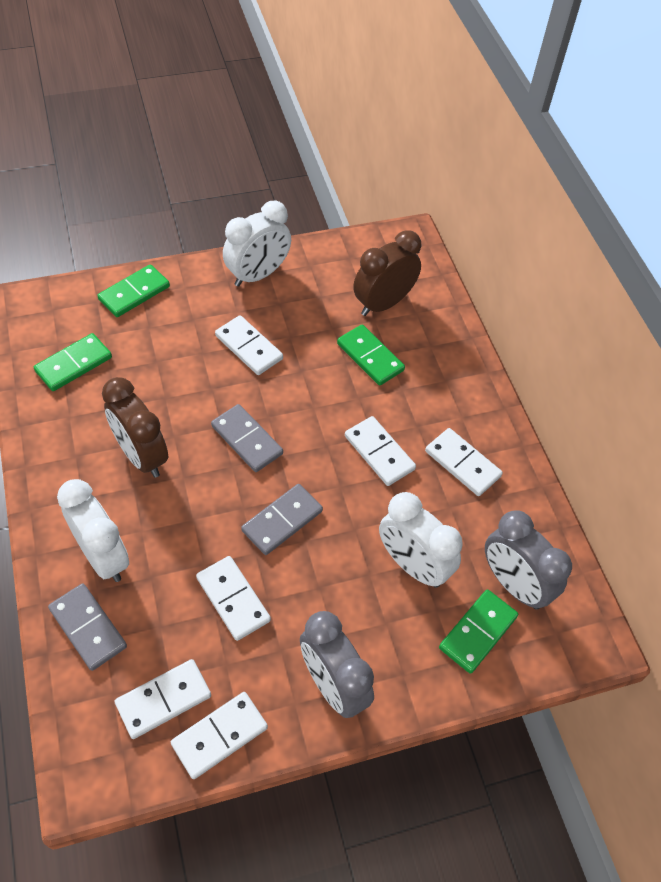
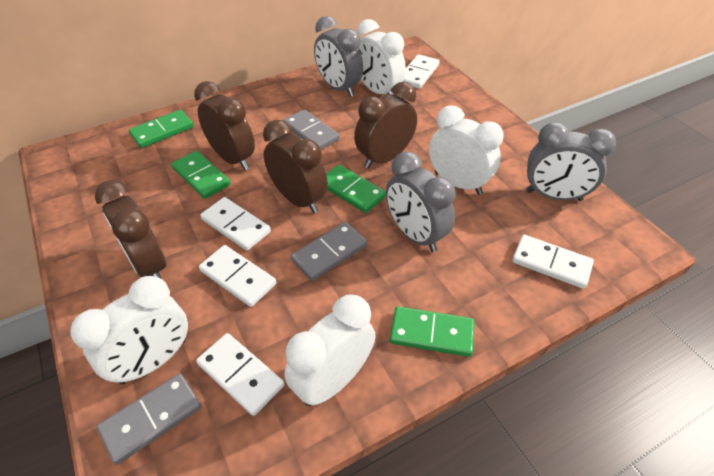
brown clock: [102,377,168,478] [353,230,421,316] = 2 -> [95,180,167,279] [194,81,255,170] [263,120,328,213] [354,82,417,169] = 4
grey clock: [300,611,374,718] [485,510,572,610] = 2 -> [314,16,363,97] [386,151,456,252] [526,122,616,201] = 3
white clock: [57,479,129,582] [223,201,291,287] [379,492,463,588] = 3 -> [71,276,188,384] [284,294,375,406] [357,19,406,95] [429,105,504,195] = 4
white domino: [114,659,211,739] [171,692,268,779] [196,556,271,641] [215,315,283,375] [345,416,416,486] [425,428,503,496] = 6 -> [196,333,284,416] [199,245,276,307] [200,197,271,251] [403,54,440,89] [512,235,594,289] = 5

